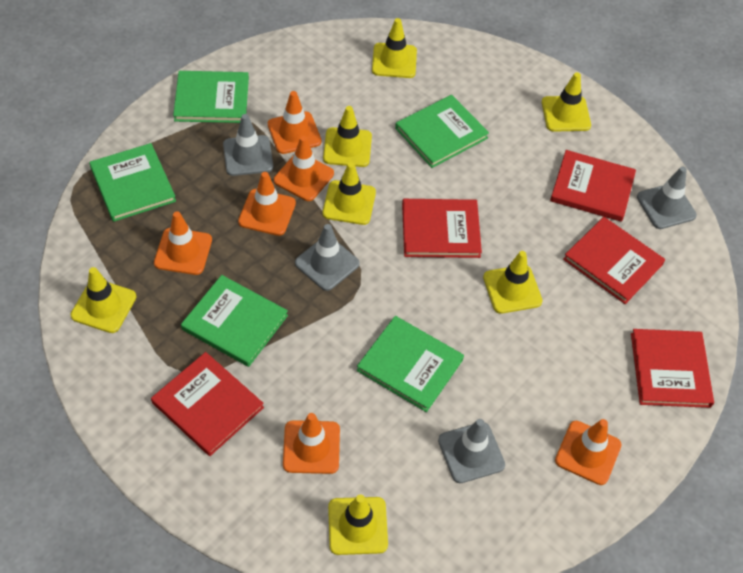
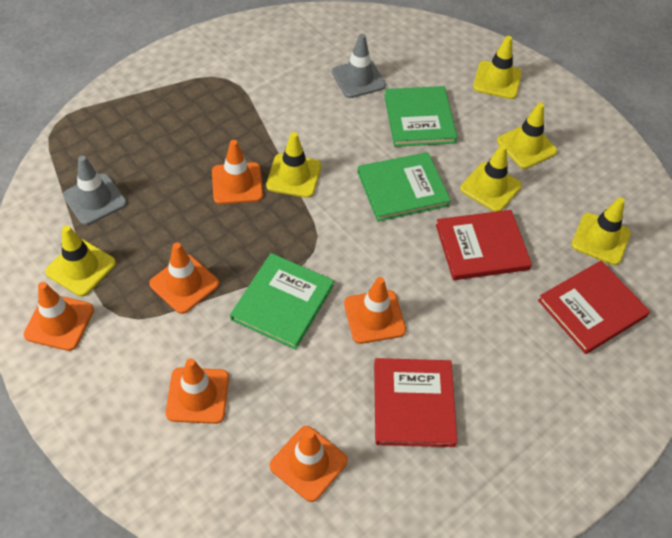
green book: [89,143,176,222] [173,71,249,123] [181,275,288,367] [357,316,464,412] [395,95,489,168] = 5 -> [230,253,334,350] [357,152,451,222] [384,86,457,147] = 3
grey traffic cone: [223,114,273,176] [295,224,360,291] [438,419,505,483] [637,166,697,229] = 4 -> [63,156,127,225] [332,34,386,98] = 2
red book: [151,352,264,456] [402,199,482,258] [550,150,636,222] [563,217,665,304] [631,329,714,408] = 5 -> [374,358,457,447] [436,210,532,280] [538,261,650,354] = 3
yellow traffic cone: [71,267,136,333] [323,106,372,167] [323,162,376,225] [328,494,388,555] [372,18,417,78] [483,251,543,314] [542,72,591,132] = 7 -> [45,225,116,296] [266,132,321,198] [460,144,522,212] [473,36,522,99] [497,103,557,169] [571,197,631,265] = 6

